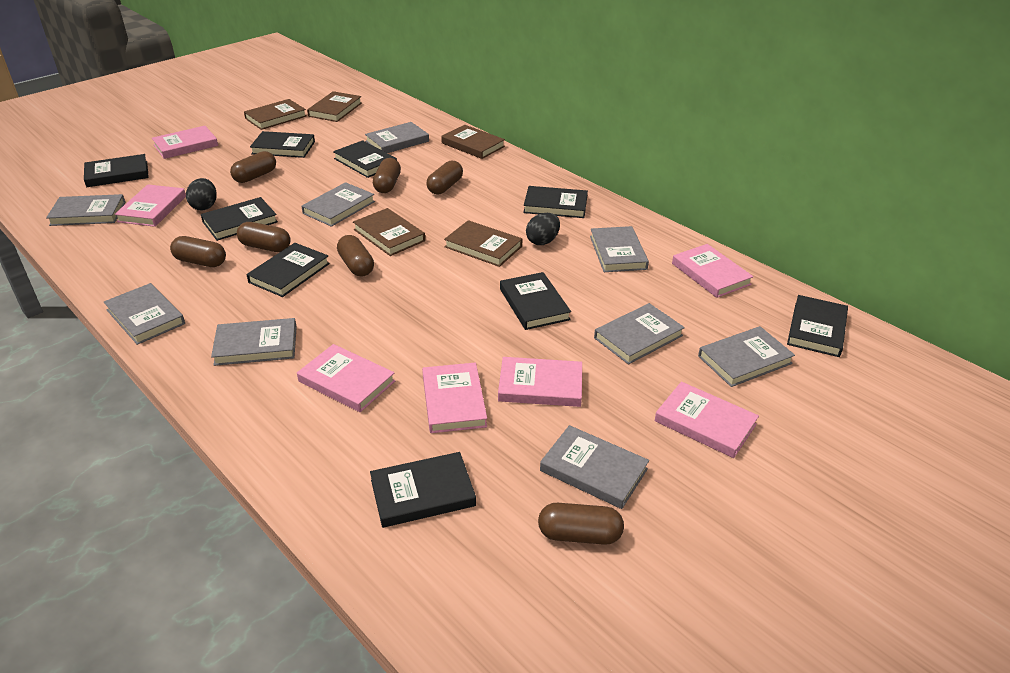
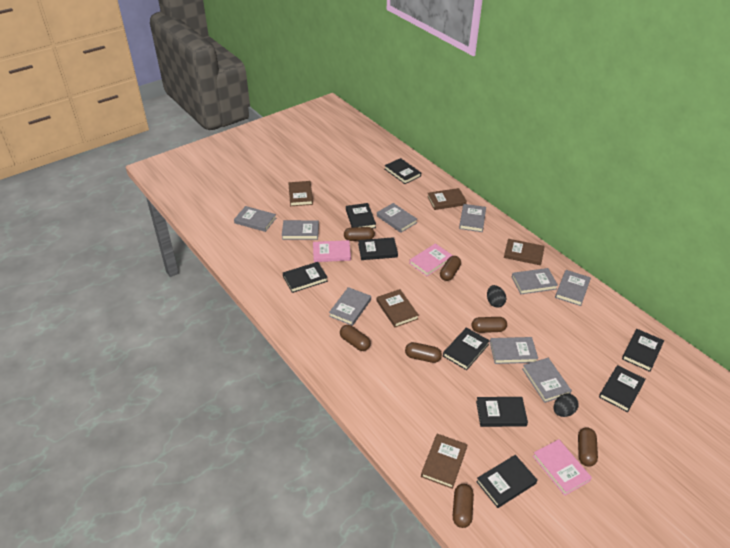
pink book: [115,184,186,227] [152,126,218,159] [297,344,395,412] [422,362,487,433] [498,357,582,407] [655,382,759,458] [672,244,754,298] = 7 -> [313,240,351,262] [409,243,453,276] [533,439,592,496] = 3

